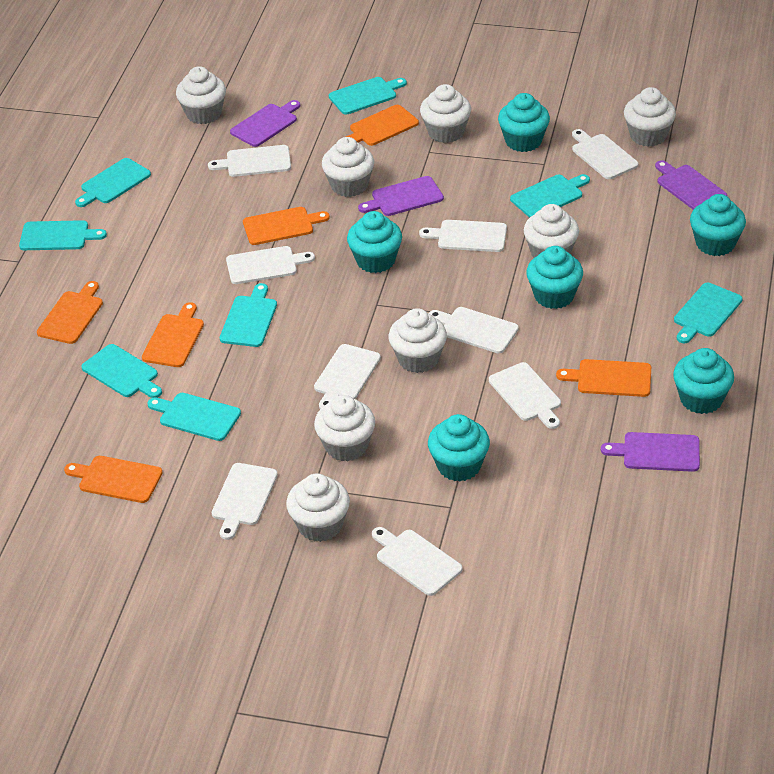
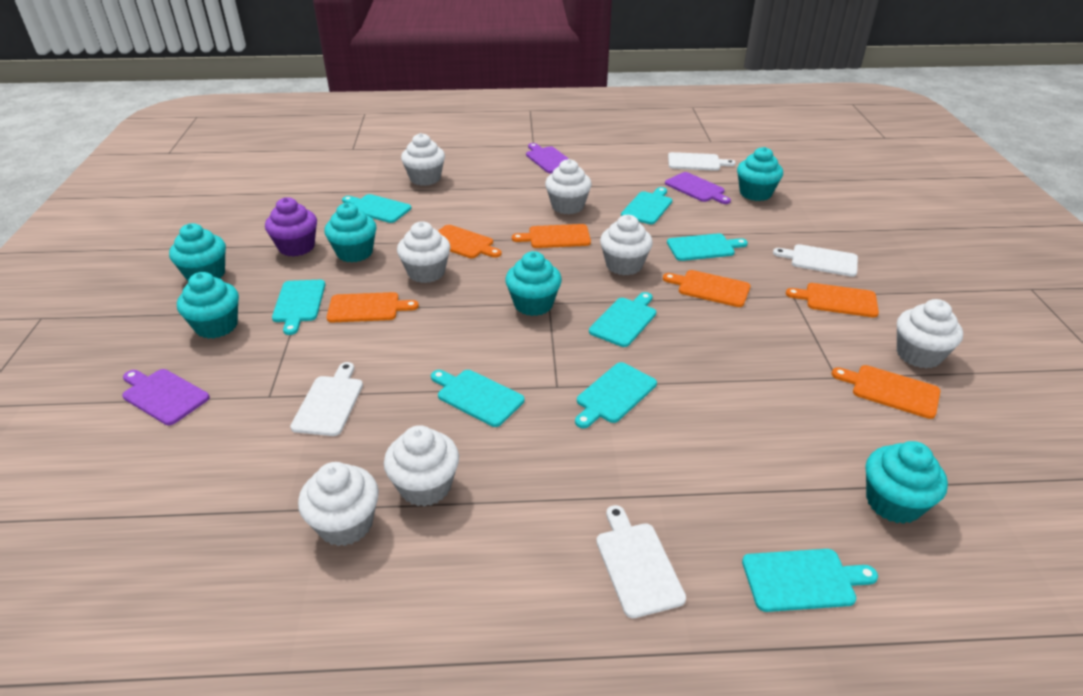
purple cupcake: none = 0 -> [265,197,317,257] = 1
purple cutting board: [230,100,300,147] [358,176,444,216] [601,432,700,472] [655,160,727,210] = 4 -> [122,369,210,425] [526,143,569,173] [665,172,731,204] = 3
white cupcake: [176,66,226,124] [286,473,350,542] [314,395,375,462] [322,137,374,197] [389,308,447,373] [420,84,471,143] [524,204,579,258] [624,87,676,147] = 8 -> [298,462,379,546] [384,425,459,507] [397,221,450,283] [401,133,445,186] [545,159,592,214] [600,215,653,275] [897,299,963,369] = 7
white cutting board: [208,145,291,177] [212,463,278,540] [226,246,315,284] [314,344,381,409] [372,527,463,596] [419,220,507,252] [429,307,519,354] [489,362,561,429] [572,129,638,179] = 9 -> [290,362,363,436] [596,505,686,618] [668,152,736,171] [773,244,858,277] = 4

